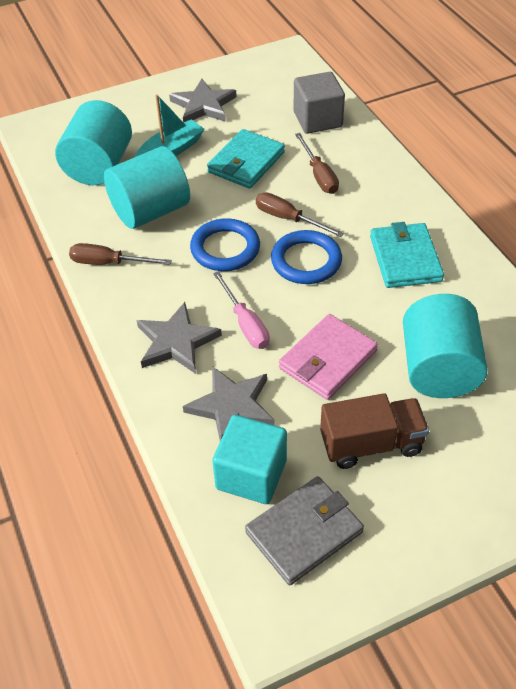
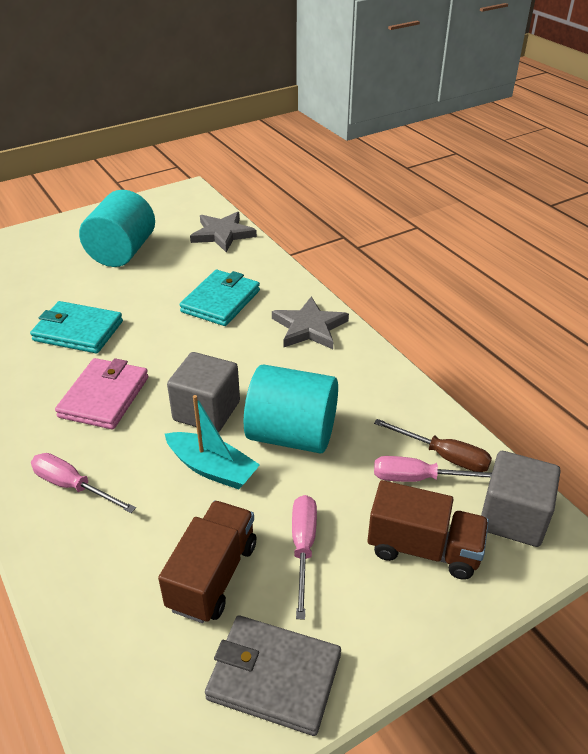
blue ring: [190,218,260,271] [271,230,342,284] = 2 -> none = 0
brown screwdriver: [69,243,172,265] [256,192,344,237] [295,133,339,194] = 3 -> [374,419,492,472] = 1
brown truck: [320,393,429,469] = 1 -> [158,501,256,623] [367,480,489,580] = 2
grey cube: [293,72,345,134] = 1 -> [167,352,240,432] [481,451,561,547] = 2
grey star: [137,302,222,374] [169,79,237,122] [183,366,274,441] = 3 -> [190,212,257,252] [272,297,349,349] = 2
pink screwdriver: [213,271,270,349] = 1 -> [31,453,136,513] [292,495,317,620] [374,456,492,482] = 3
turquoise cube: [212,415,287,504] = 1 -> none = 0
turquoise cylinder: [55,100,132,185] [104,146,190,229] [403,294,488,398] = 3 -> [79,190,155,267] [244,365,338,454] = 2

